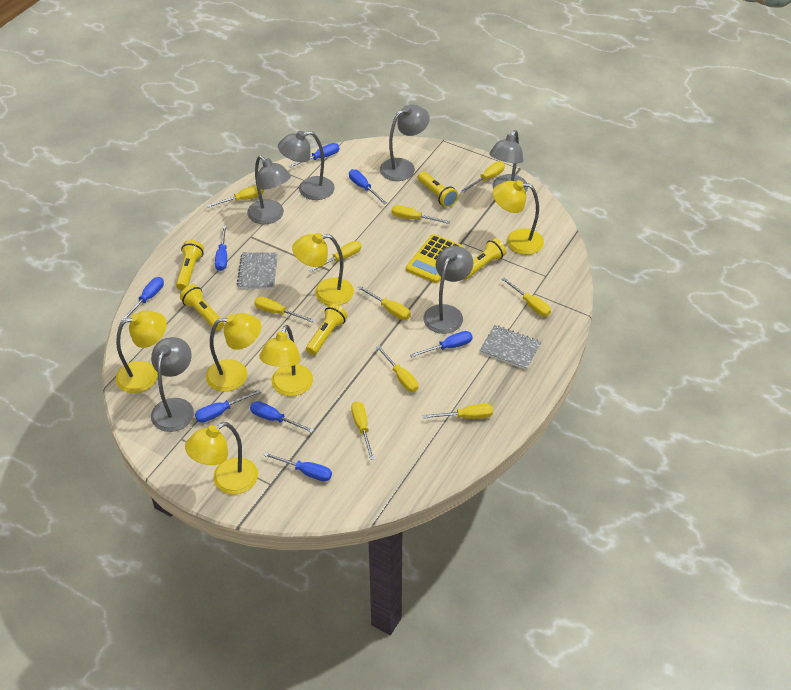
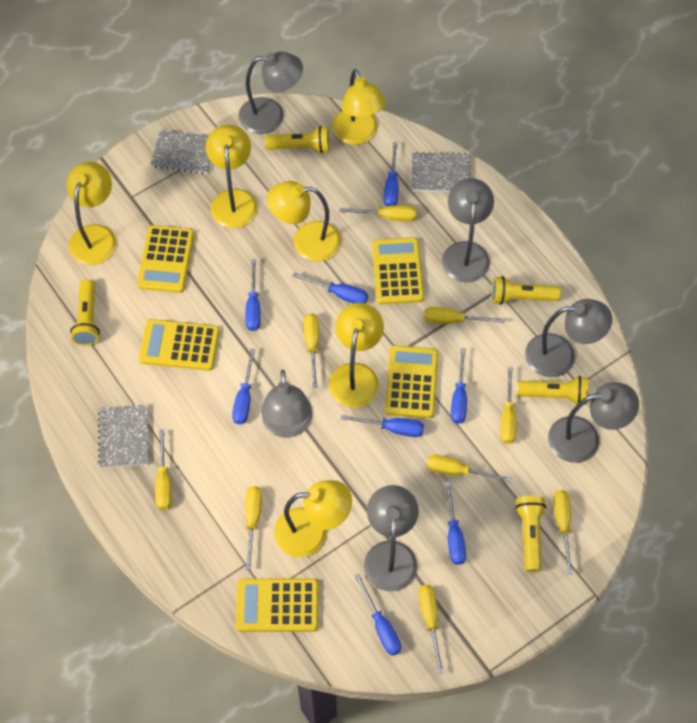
grey notebook: [237,252,278,289] [479,325,541,370] = 2 -> [98,404,149,468] [151,129,211,174] [412,152,470,192] = 3
yellow calculator: [406,234,463,283] = 1 -> [137,225,194,293] [139,319,220,371] [236,579,319,632] [372,237,424,305] [385,345,438,418] = 5
yellow screwdriver: [207,185,264,208] [254,296,314,322] [309,241,362,273] [351,401,374,460] [358,286,411,320] [376,345,418,392] [392,205,450,224] [423,404,493,419] [462,161,505,192] [502,278,551,317] = 10 -> [155,429,172,510] [245,486,262,570] [304,313,319,388] [339,205,417,222] [418,585,444,674] [424,307,505,324] [427,455,511,482] [500,367,516,444] [553,490,573,574] = 9

